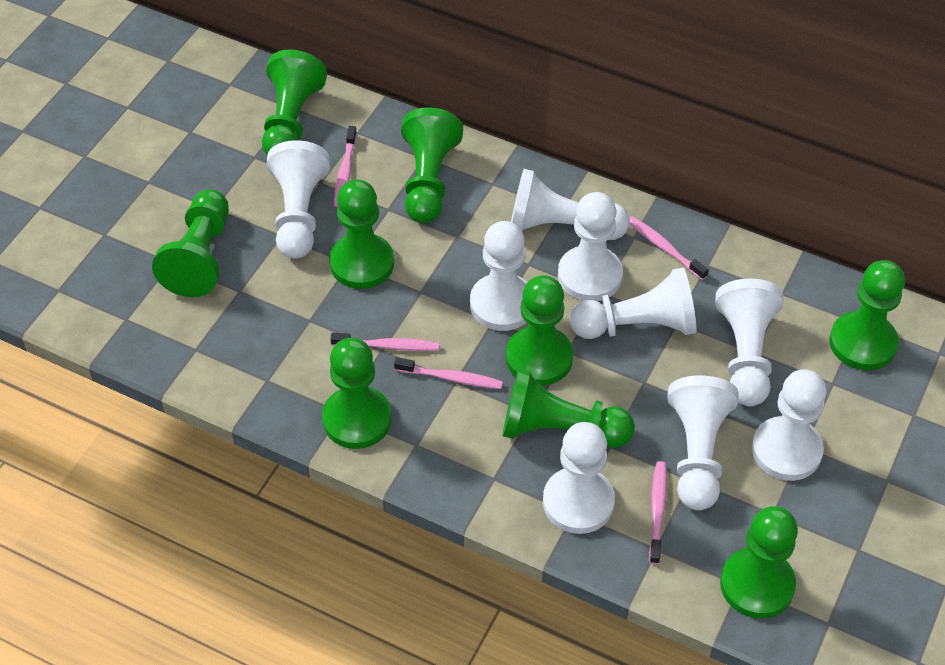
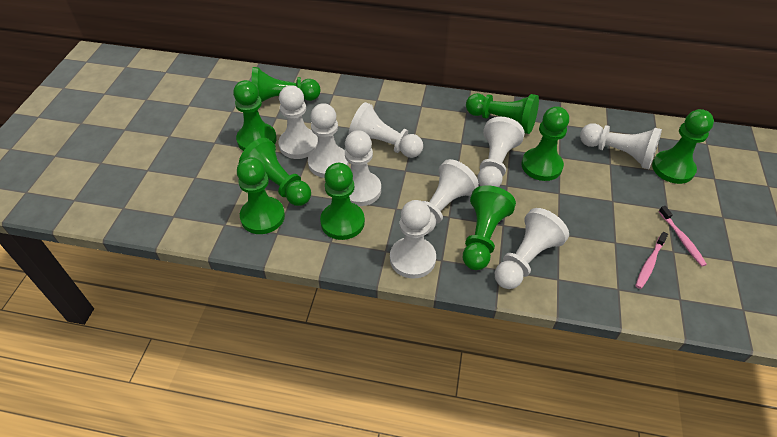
pink toothbrush: [330,333,439,351] [334,126,357,207] [394,357,503,389] [629,216,709,280] [649,461,667,564] = 5 -> [635,232,668,289] [659,206,707,267] = 2

